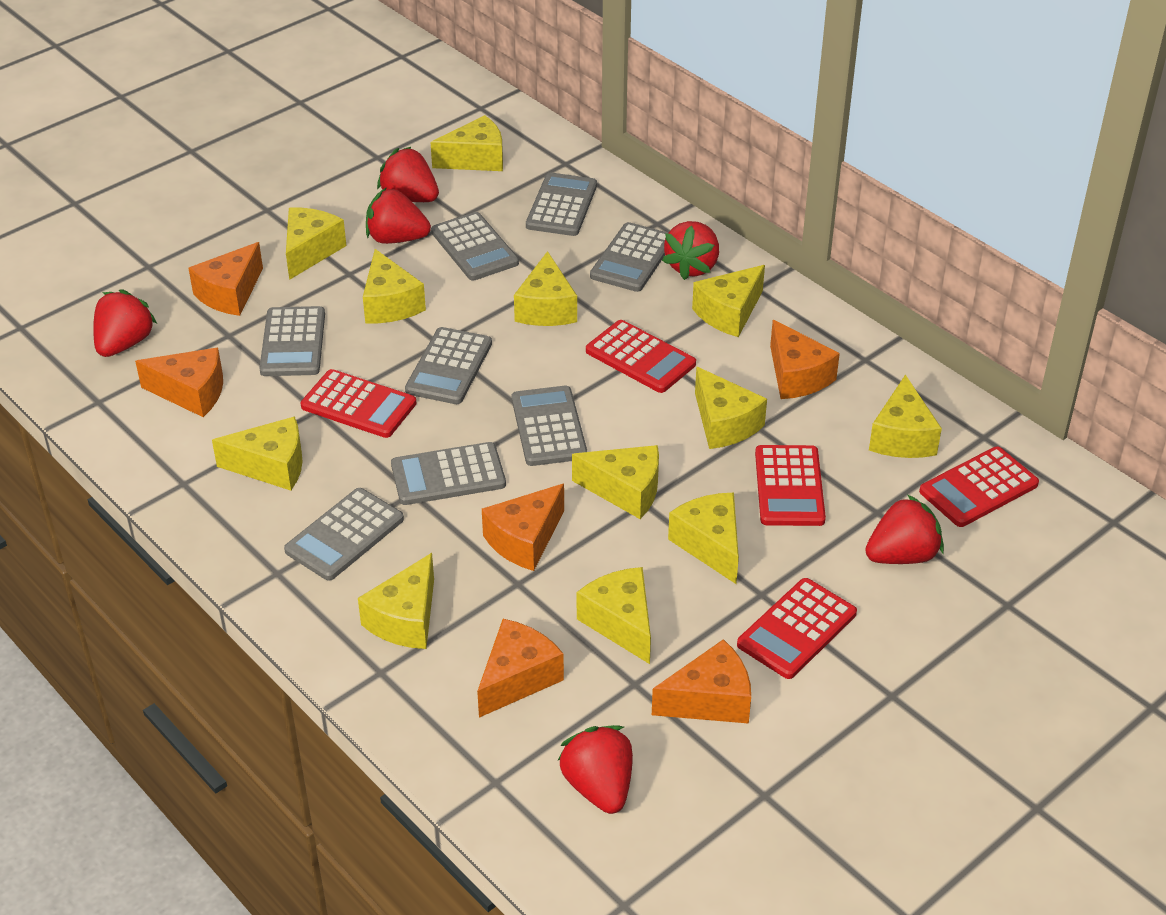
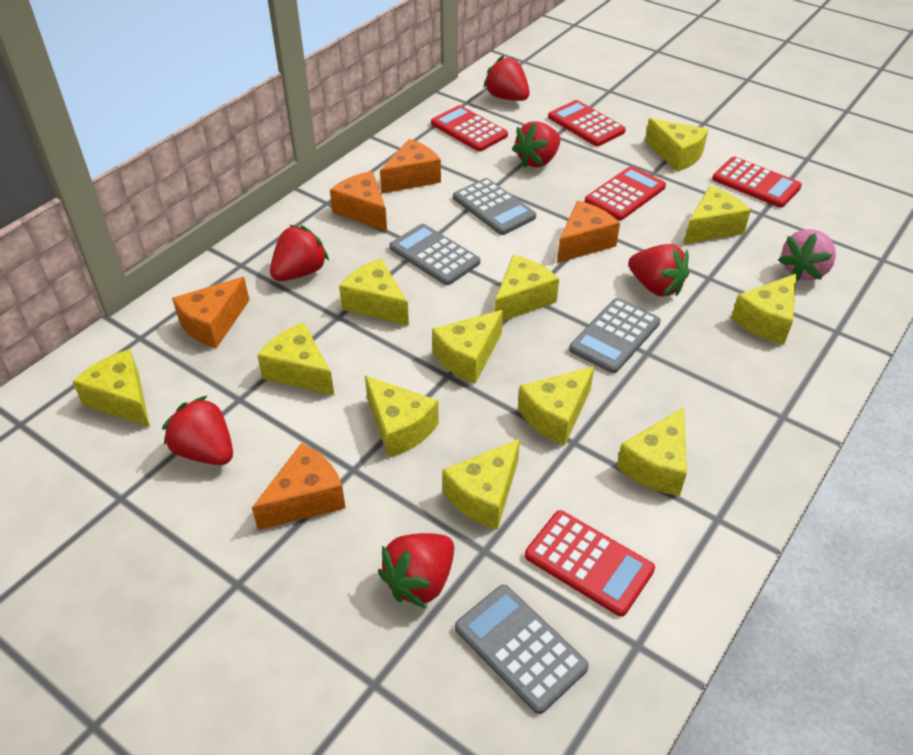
grey calculator: [259,306,325,376] [284,488,404,581] [391,442,506,505] [405,327,492,404] [431,212,519,281] [512,386,587,466] [526,172,597,236] [590,222,668,292] = 8 -> [389,224,480,285] [453,178,536,235] [455,584,589,714] [569,298,661,373] = 4
orange cheese: [135,348,223,417] [188,242,263,316] [477,619,564,718] [482,484,564,571] [652,639,751,724] [770,320,840,399] = 6 -> [172,277,249,348] [252,443,346,530] [330,171,387,231] [380,139,441,194] [557,201,620,263] = 5
pink strawberry: none = 0 -> [778,229,836,281] = 1

